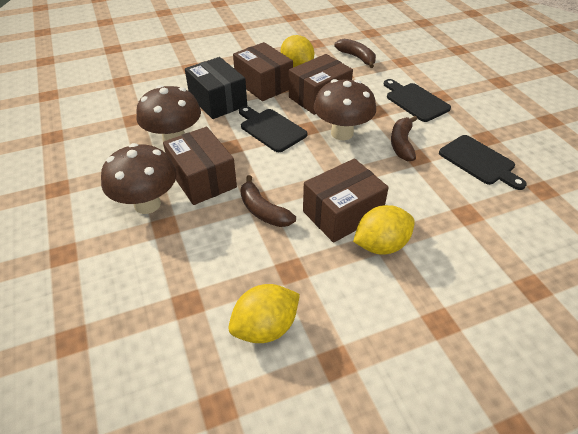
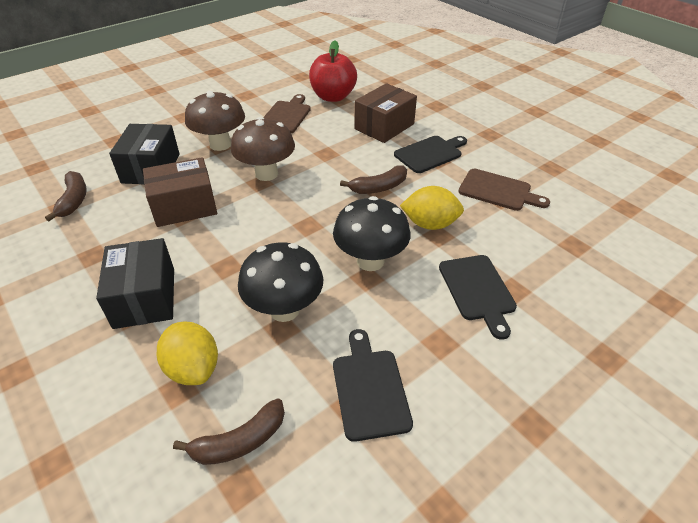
black box: [185,57,247,119] = 1 -> [96,238,174,329] [109,124,180,184] = 2
black mushroom: none = 0 -> [238,242,323,322] [333,196,410,271] = 2
brown box: [163,127,237,205] [233,42,293,101] [289,54,353,115] [303,158,389,243] = 4 -> [143,157,217,227] [354,83,417,143] = 2
brown cutting board: none = 0 -> [263,94,311,133] [458,169,550,211] = 2
brown mushroom: [101,143,177,214] [137,85,201,142] [314,79,376,140] = 3 -> [185,91,245,151] [231,117,295,181] = 2
red apple: none = 0 -> [309,40,357,102] = 1
yellow lemon: [228,284,300,343] [281,35,314,67] [353,205,415,255] = 3 -> [157,321,218,385] [400,186,464,230] = 2

